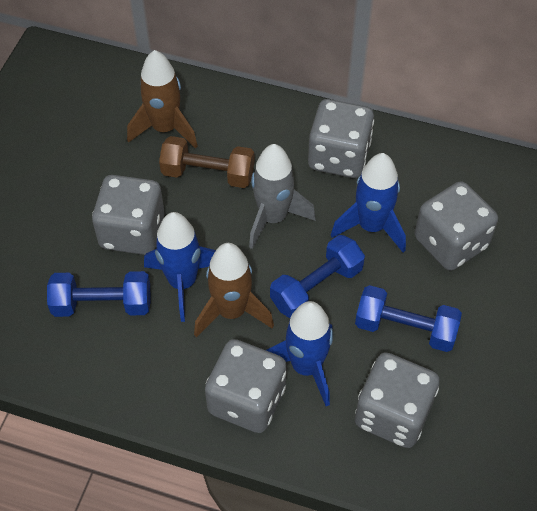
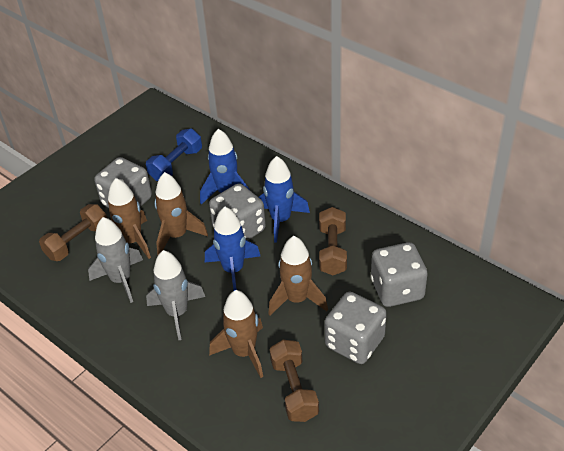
blue dumbbell: [47,271,151,317] [270,235,365,318] [355,285,462,352] = 3 -> [146,129,202,181] = 1
brown dumbbell: [159,136,254,188] = 1 -> [39,204,107,261] [270,340,319,422] [319,207,347,275] = 3
brown rocket: [127,50,198,149] [194,243,274,337] = 2 -> [108,178,151,259] [155,172,208,255] [209,290,263,378] [268,236,328,316] = 4
grey dice: [92,175,165,255] [205,339,287,433] [308,99,374,178] [355,352,440,448] [415,181,498,271] = 5 -> [94,157,152,208] [209,183,266,240] [324,292,387,364] [371,242,428,307] = 4
grey rocket: [249,144,316,249] = 1 -> [88,217,143,303] [146,250,205,340] = 2

